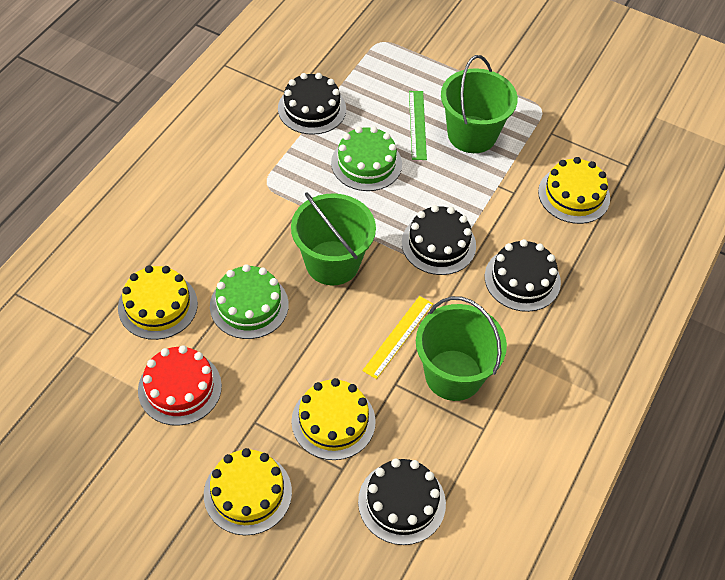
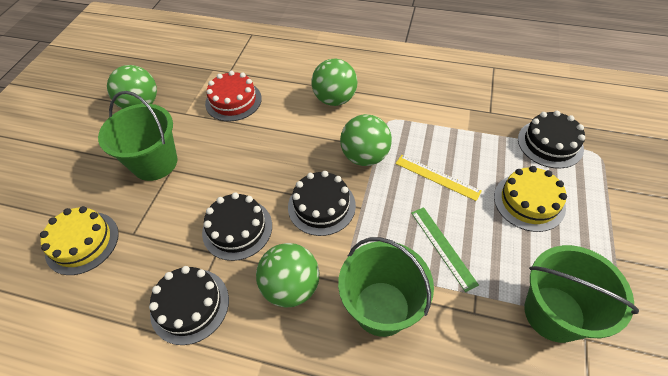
green ball: none = 0 -> [107,65,157,109] [256,243,319,307] [312,59,358,106] [340,114,392,166] = 4
green cake: [210,264,289,339] [331,126,402,191] = 2 -> none = 0
yellow cake: [118,265,198,340] [204,448,292,535] [291,378,376,460] [538,157,610,224] = 4 -> [40,206,119,275] [494,166,567,232] = 2

